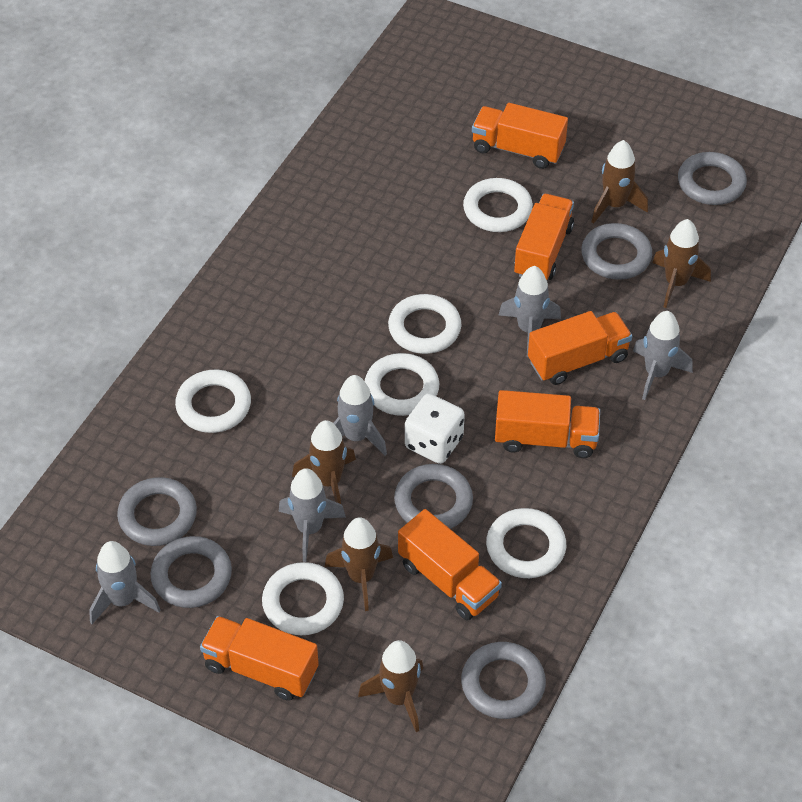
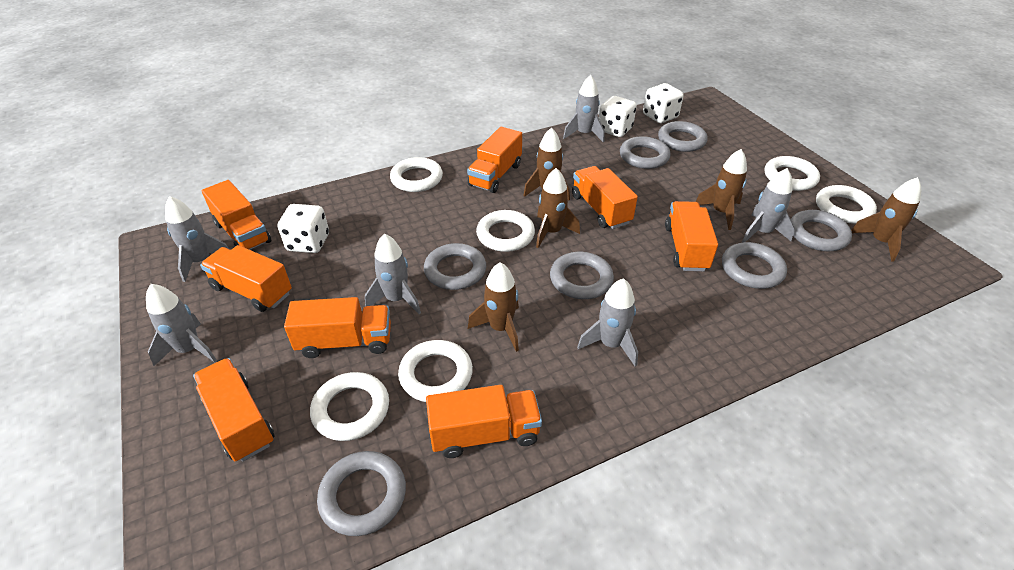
grey ring: [117,477,197,546] [150,536,232,608] [394,464,473,529] [461,642,546,719] [581,223,652,280] [678,152,747,205] = 6 -> [317,451,406,536] [424,243,486,290] [550,252,614,299] [620,136,671,169] [658,121,708,152] [722,242,787,289] [791,210,852,251] = 7
grey rocket: [89,541,160,624] [278,468,346,562] [333,375,387,456] [499,266,561,357] [633,311,693,400] = 5 -> [146,284,217,366] [165,196,229,282] [365,233,421,314] [563,75,605,143] [577,278,638,366] [742,168,795,243] = 6
orange truck: [200,616,319,701] [398,509,502,620] [472,103,568,169] [495,390,600,458] [514,194,574,280] [528,311,632,385] = 6 -> [193,358,274,461] [200,245,292,312] [202,180,271,250] [284,297,391,358] [426,385,542,458] [467,127,522,193] [572,166,638,229] [665,201,718,271] = 8
white dice: [405,394,465,464] = 1 -> [278,204,329,253] [599,96,637,137] [643,83,684,123] = 3

